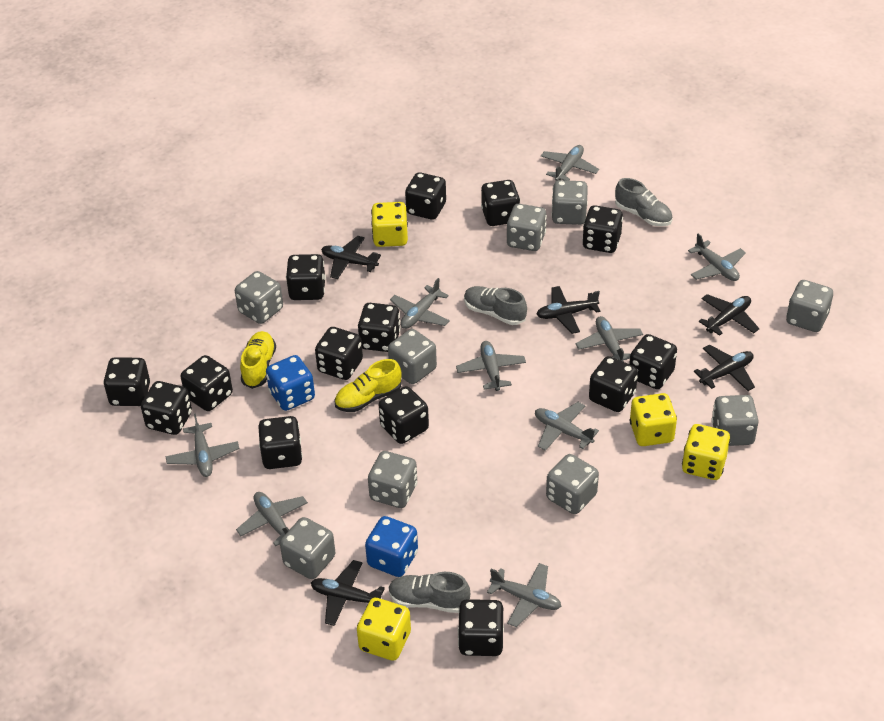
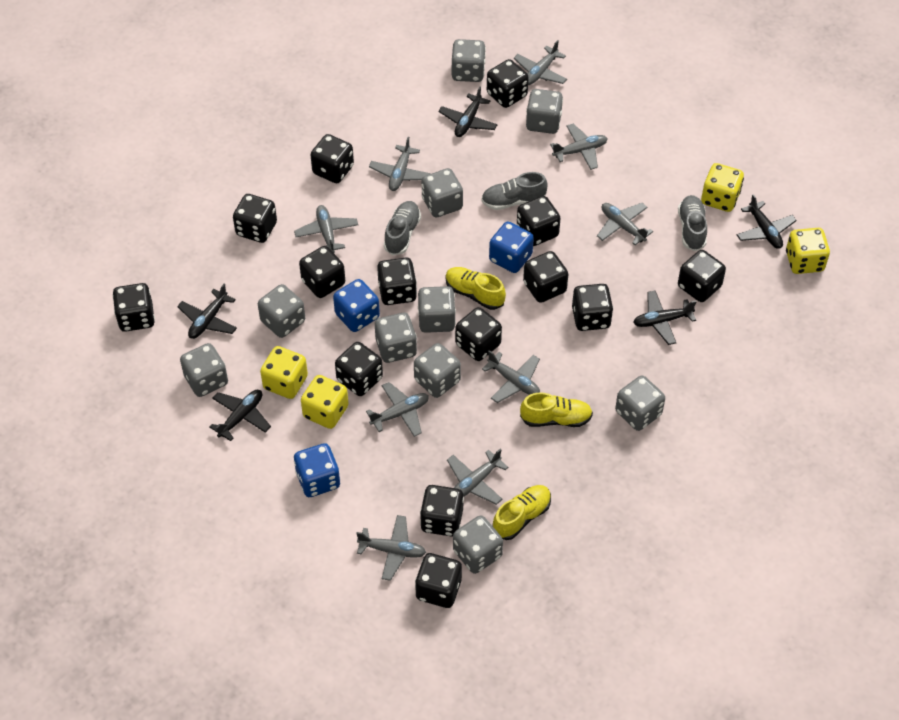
blue dice: [266,355,315,411] [365,516,418,577] = 2 -> [294,443,340,497] [333,279,380,332] [489,222,534,273] = 3
grey dice: [235,271,283,324] [280,517,335,579] [368,451,417,508] [388,329,437,384] [507,204,547,251] [546,454,599,514] [551,180,588,225] [711,395,759,446] [786,280,833,332] = 9 -> [180,343,228,397] [258,284,305,338] [375,313,417,363] [414,343,461,398] [418,286,456,333] [422,168,463,217] [452,39,486,82] [453,515,503,574] [526,89,563,134] [615,376,665,431] = 10
yellow shoe: [240,331,276,389] [335,359,401,412] = 2 -> [446,267,506,310] [492,485,551,540] [520,392,593,427] = 3

